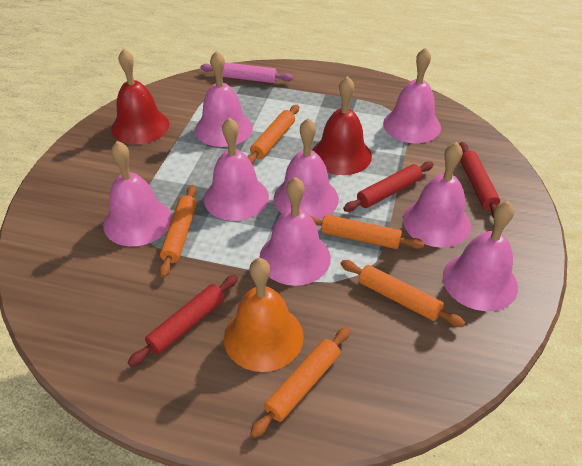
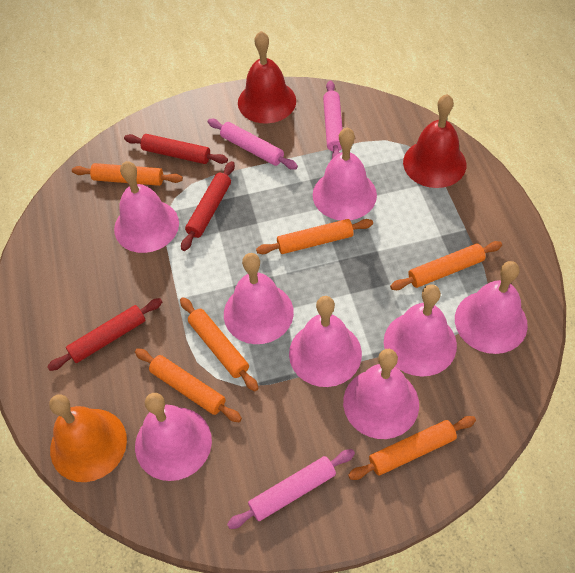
orange rolling pin: [159,185,197,278] [248,105,299,164] [250,327,350,438] [311,214,424,249] [340,260,465,327] = 5 -> [72,163,183,186] [135,348,242,422] [180,297,259,391] [256,219,373,254] [348,416,476,480] [390,241,502,290] = 6
pink rolling pin: [201,62,293,83] = 1 -> [208,119,298,170] [227,449,355,529] [323,80,343,159] = 3

